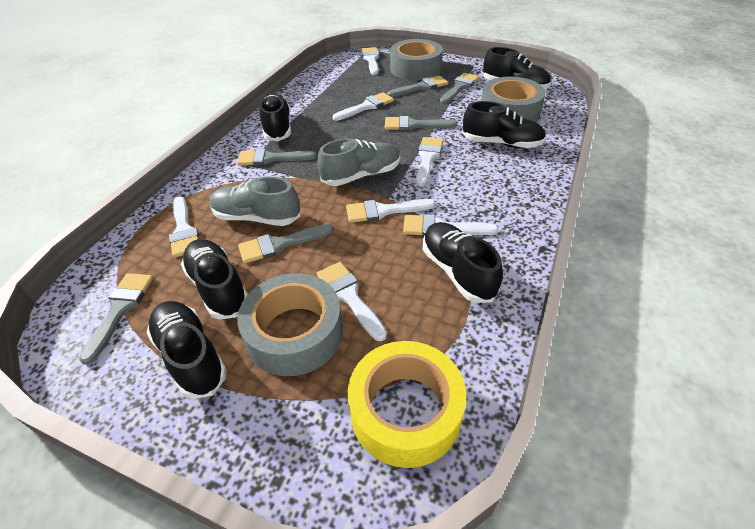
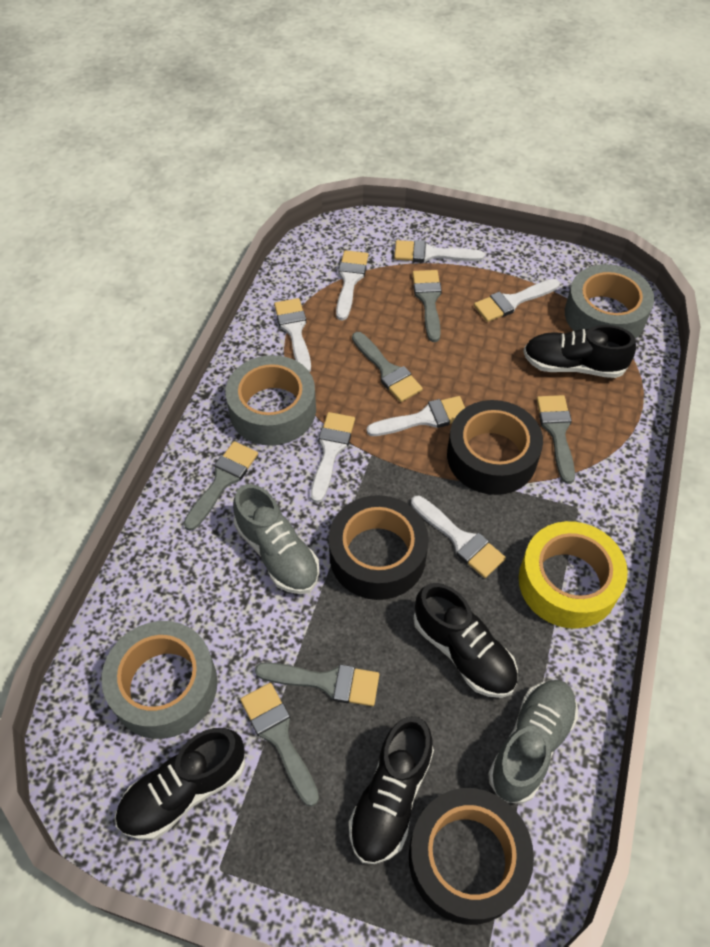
black shoe: [147,301,227,399] [181,239,248,319] [260,94,291,141] [423,222,503,303] [462,101,546,148] [483,47,551,89] = 6 -> [115,728,245,840] [349,716,434,864] [413,583,518,698] [523,325,636,378] = 4
black tape: none = 0 -> [329,495,429,600] [409,788,534,925] [447,400,543,495] = 3

